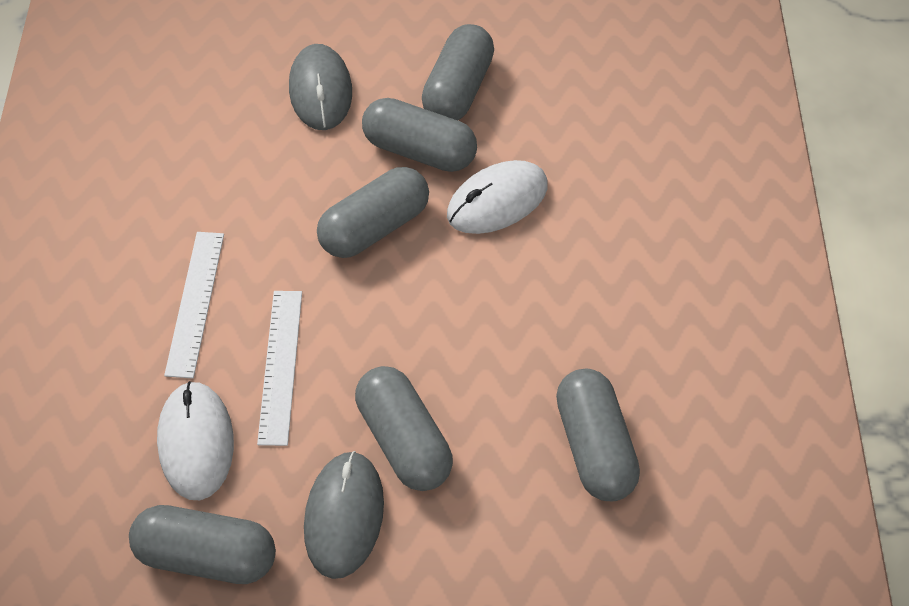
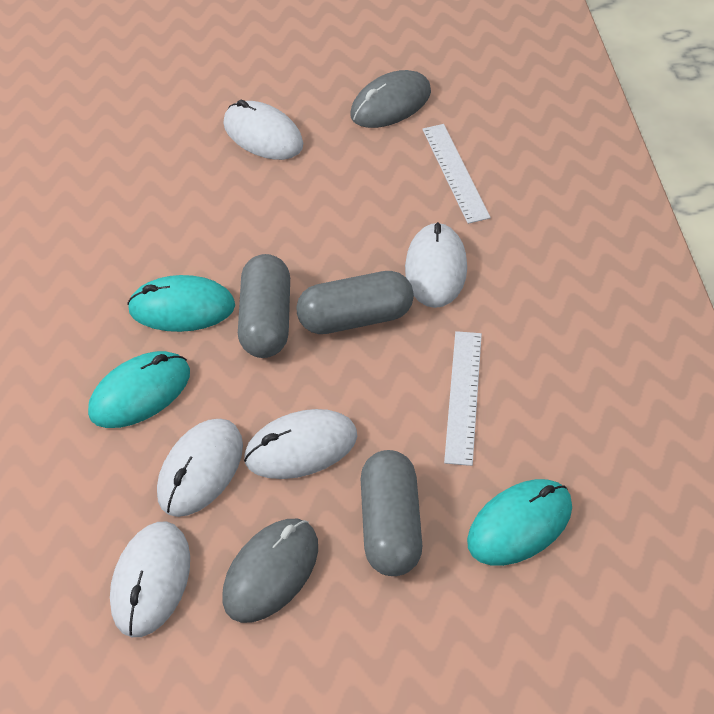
grey capsule: [129,505,276,584] [317,167,429,258] [355,366,453,491] [362,98,477,172] [422,24,494,120] [556,369,640,501] = 6 -> [238,254,290,358] [296,271,414,334] [361,450,422,576] = 3
turquoise mouse: none = 0 -> [88,351,190,428] [127,275,235,332] [467,479,572,566] = 3
white mouse: [157,381,234,500] [447,160,548,234] = 2 -> [110,522,190,637] [157,419,243,517] [223,100,303,160] [244,409,357,479] [405,222,467,308] = 5

